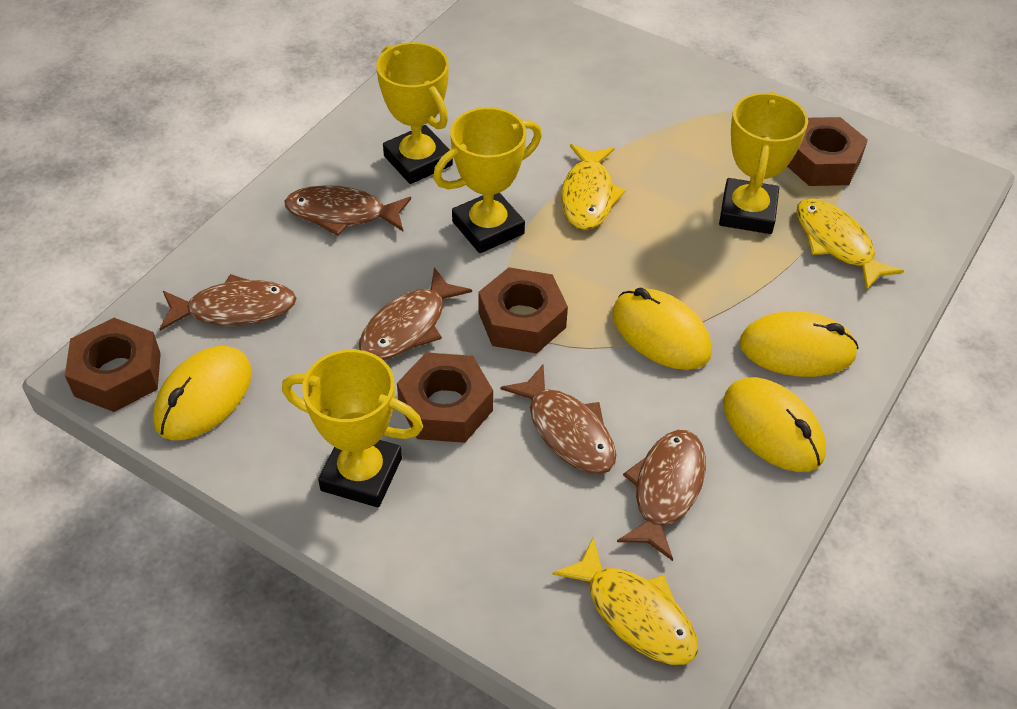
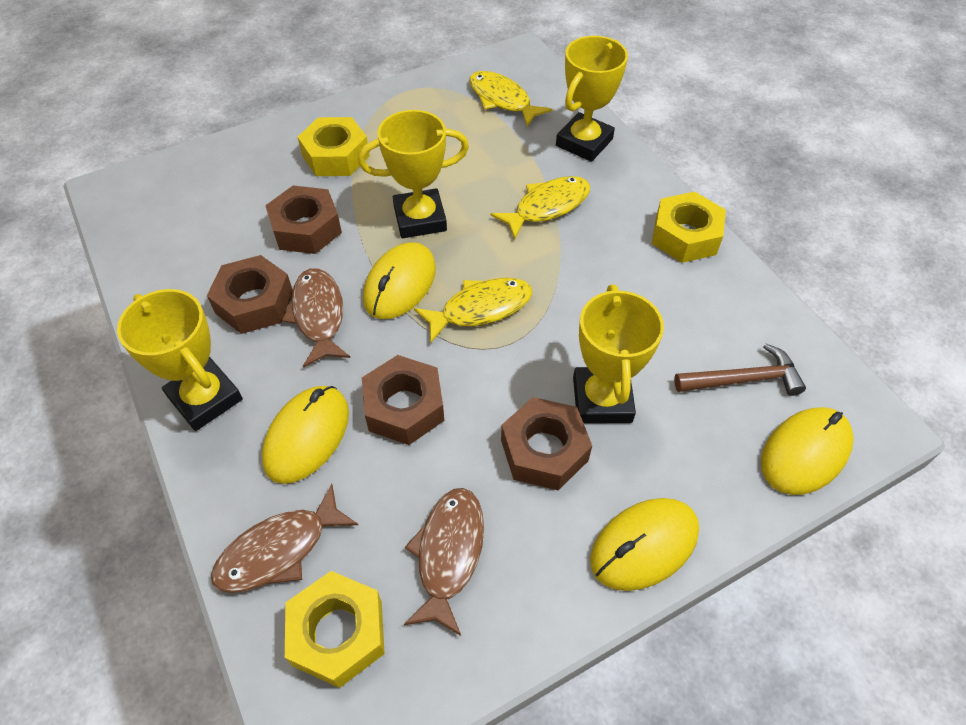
brown fish: [159,274,297,331] [284,185,411,236] [359,267,472,360] [501,365,616,474] [617,430,706,561] = 5 -> [211,484,358,593] [282,268,350,367] [404,488,484,636] = 3
brown hammer: none = 0 -> [674,343,806,396] = 1
yellow nut: none = 0 -> [285,571,385,688] [298,117,370,176] [652,192,726,263] = 3

